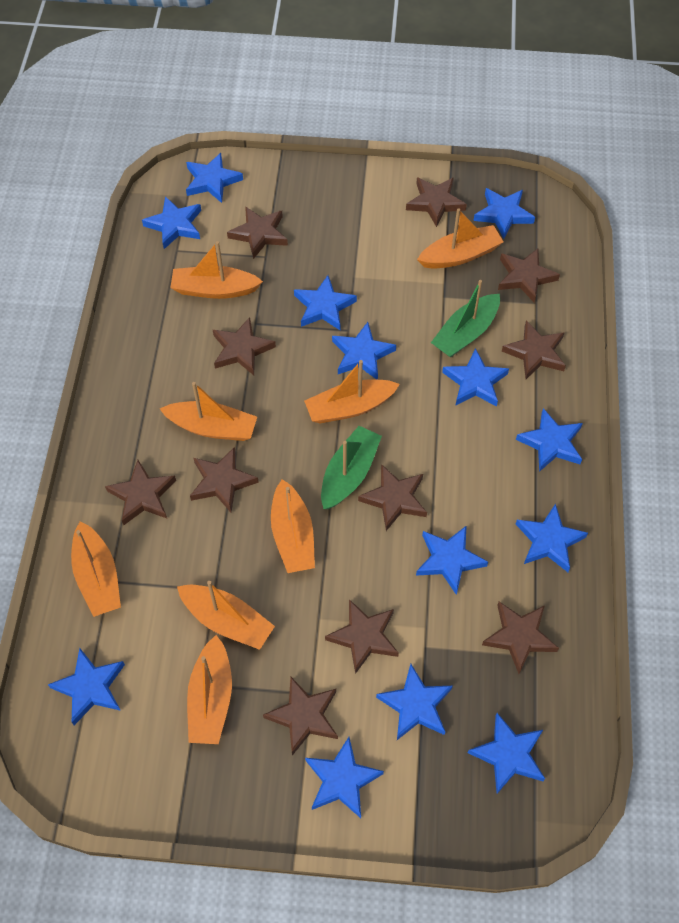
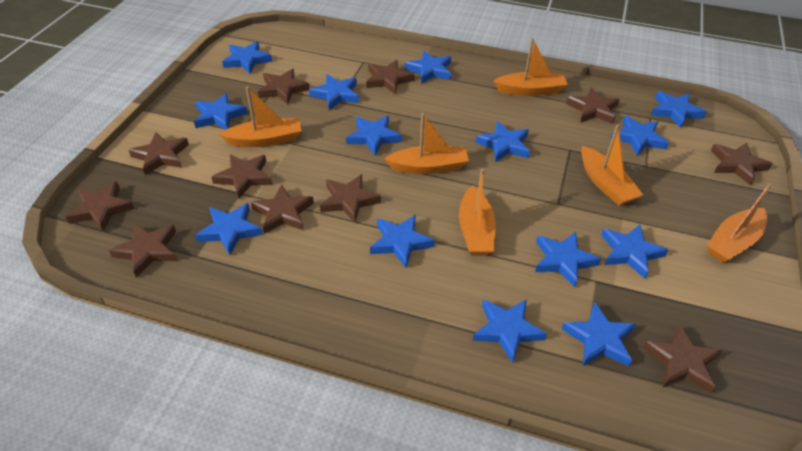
blue star: [48,648,125,725] [142,196,201,249] [186,153,243,203] [294,275,357,330] [305,737,384,818] [332,322,396,380] [376,664,453,740] [416,525,488,595] [442,348,509,407] [468,713,545,794] [473,188,535,239] [516,408,583,472] [516,503,588,572] = 13 -> [194,93,248,130] [195,203,263,255] [222,41,272,74] [309,74,359,110] [346,116,402,156] [370,214,435,268] [405,50,451,84] [473,299,547,363] [476,121,530,162] [535,232,601,287] [562,303,636,367] [601,224,668,279] [610,115,669,156] [651,91,706,128] = 14
green boat: [321,426,382,509] [431,280,500,358] = 2 -> none = 0
orange boat: [71,521,121,617] [160,382,257,441] [171,241,263,299] [177,581,275,650] [187,635,232,744] [271,479,315,573] [304,360,400,423] [417,208,504,269] = 8 -> [219,86,302,147] [384,113,469,174] [459,169,496,255] [493,38,568,96] [581,124,643,206] [707,183,771,263] = 6

